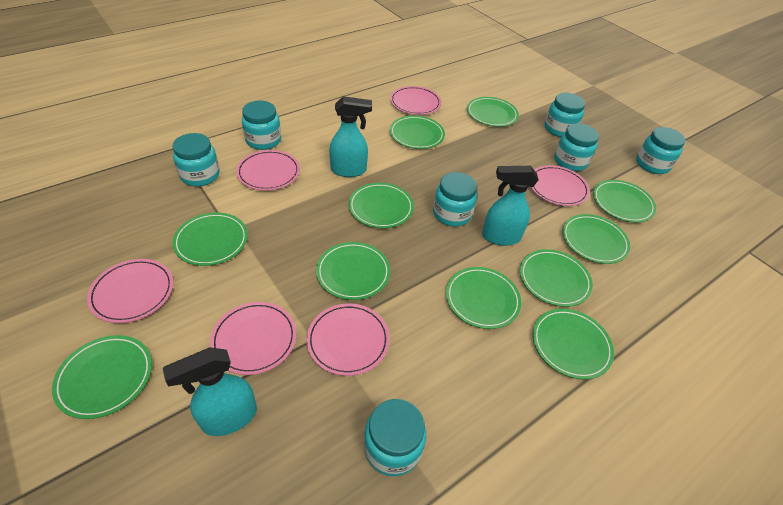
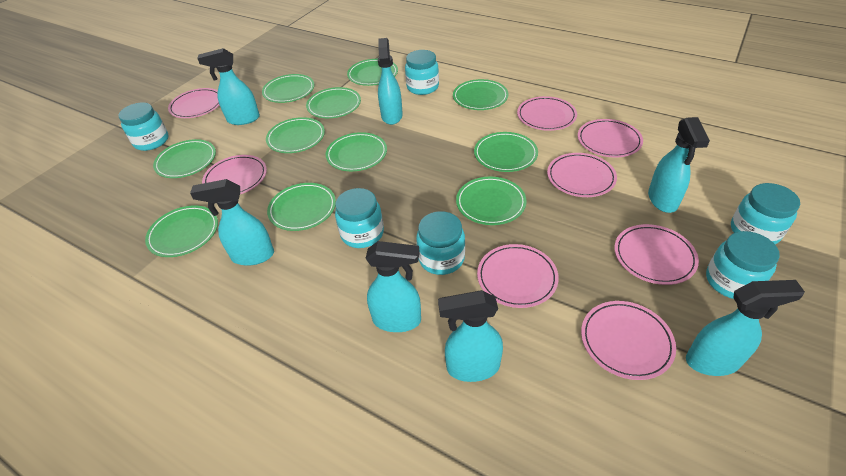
pink plate: [87,259,173,323] [210,302,296,375] [236,150,300,191] [307,303,390,376] [390,86,442,115] [531,165,590,206] = 6 -> [168,88,219,118] [202,155,267,194] [477,244,559,308] [517,96,577,131] [547,153,617,197] [578,119,643,157] [581,301,676,380] [614,224,699,285] = 8
turquoise jar: [172,133,220,186] [242,101,281,150] [364,399,426,476] [433,172,477,226] [544,93,585,137] [554,123,599,171] [636,127,685,174] = 7 -> [118,102,168,151] [335,188,384,248] [405,50,439,95] [416,211,465,275] [706,231,780,299] [731,183,800,245] = 6
turquoise spray bottle: [163,347,257,436] [329,96,372,177] [482,166,538,246] = 3 -> [190,179,274,266] [197,48,260,125] [365,241,421,332] [378,38,403,125] [438,290,503,382] [648,117,710,213] [686,280,805,376] = 7

